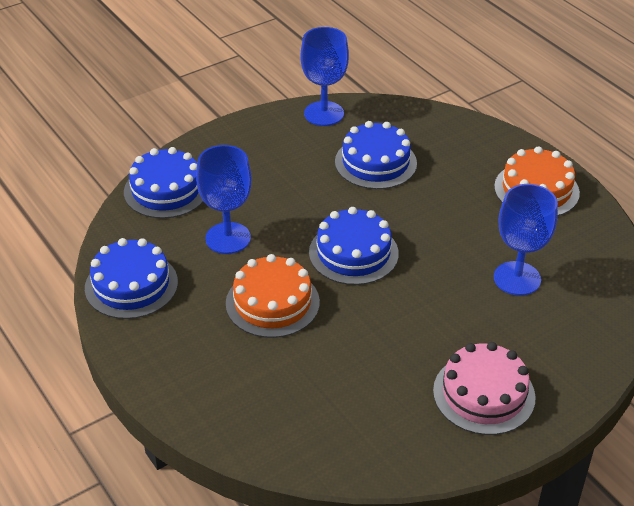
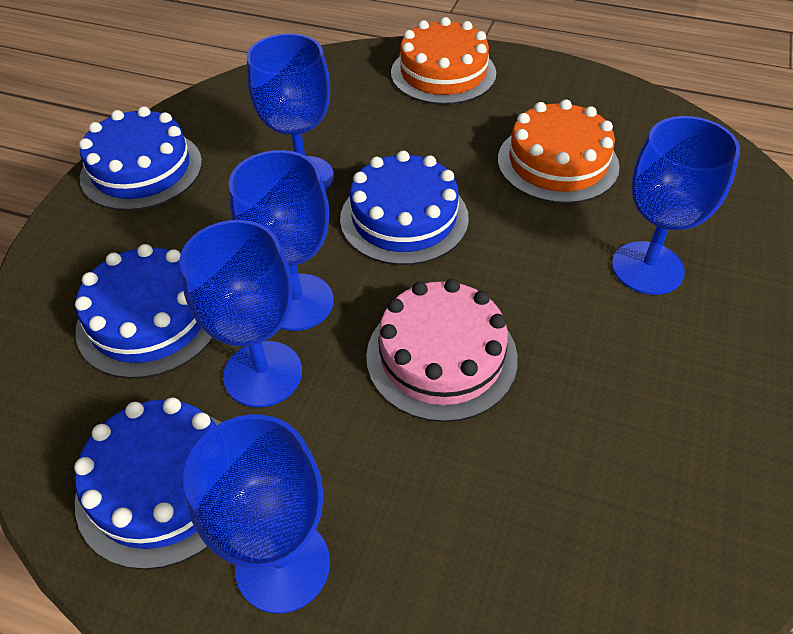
blue goblet: [196,145,252,254] [301,27,349,126] [494,184,558,296] = 3 -> [179,220,302,407] [184,414,330,614] [229,150,334,331] [247,33,334,191] [612,116,740,295] = 5

